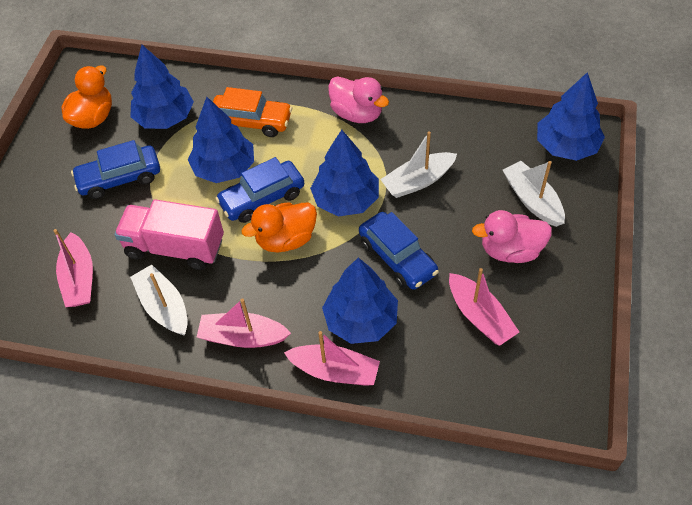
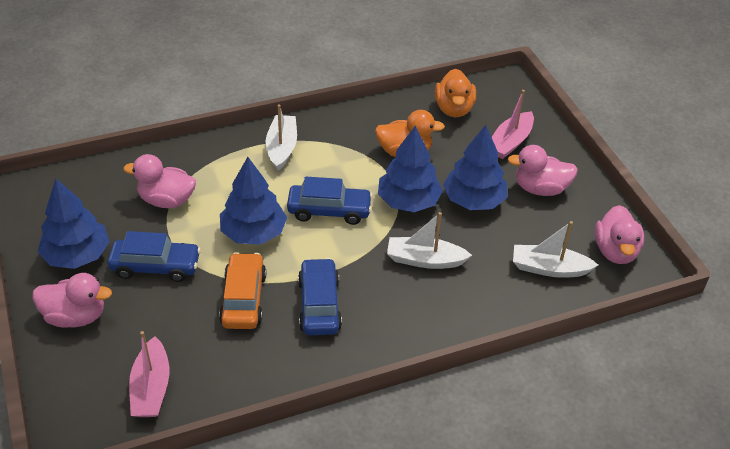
blue tree: [130,45,194,129] [188,97,254,183] [310,130,379,217] [322,258,398,344] [537,72,605,161] = 5 -> [38,179,110,269] [220,157,287,245] [378,126,443,212] [443,125,507,210] = 4
pink boat: [54,229,93,307] [197,298,291,348] [284,331,380,386] [449,268,519,346] = 4 -> [129,331,170,417] [492,90,534,159] = 2
pink duck: [328,76,389,123] [472,210,552,263] = 2 -> [33,273,112,328] [123,154,196,208] [507,145,578,196] [595,205,644,264] = 4
pink truck: [114,199,224,270] = 1 -> none = 0

